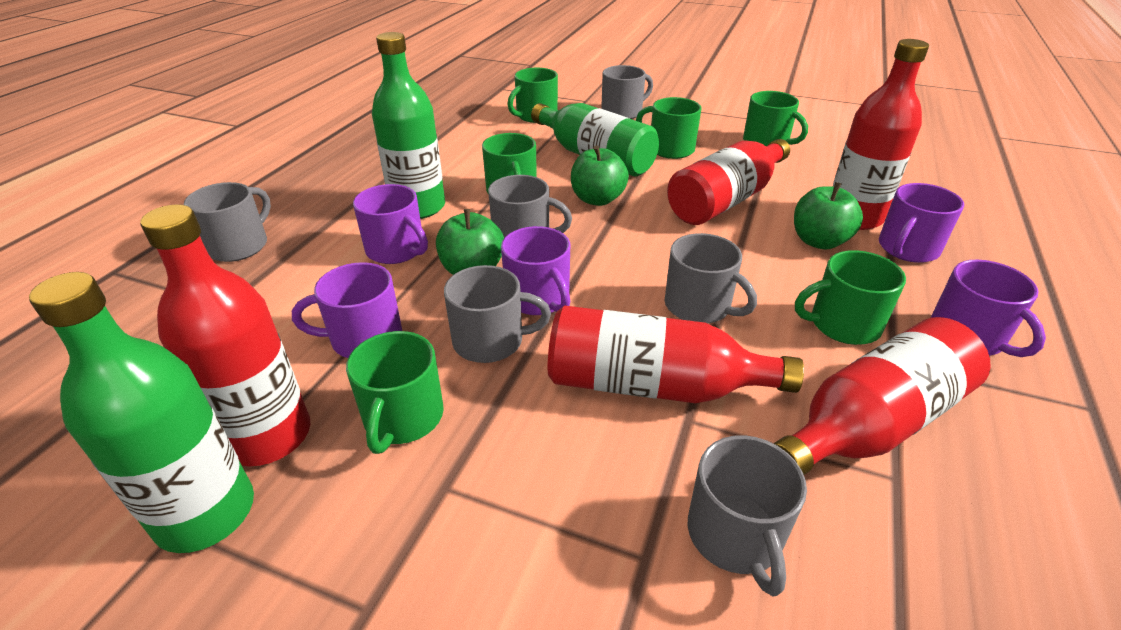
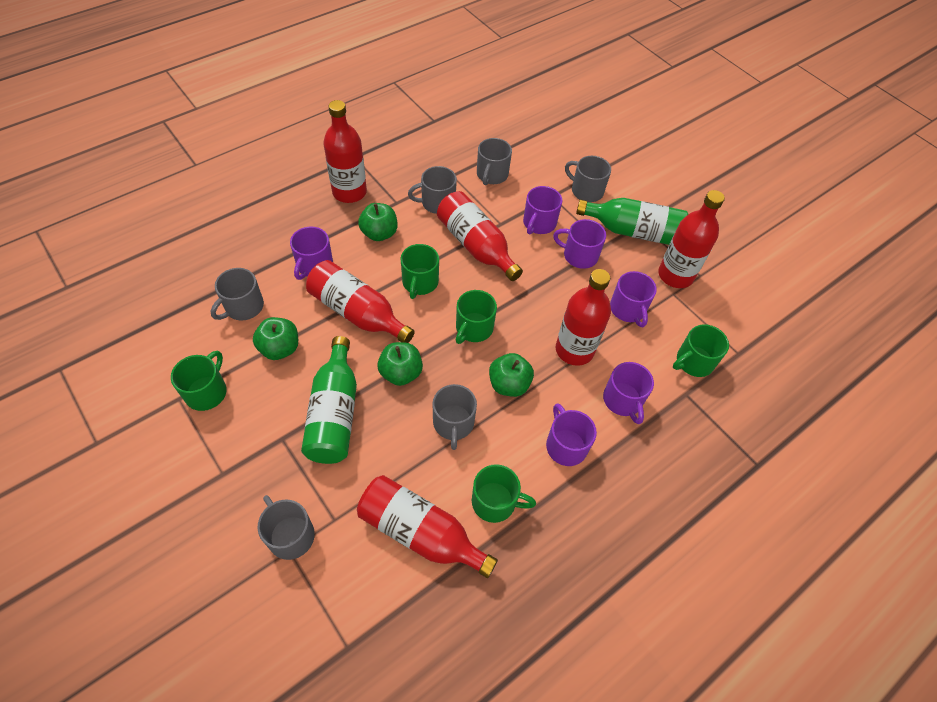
green apple: [436,209,504,275] [571,145,629,206] [794,182,863,250] = 3 -> [253,317,298,360] [358,203,397,241] [377,342,423,386] [489,353,534,397] = 4
green bottle: [29,272,254,553] [372,32,445,219] [531,103,659,177] = 3 -> [301,336,357,464] [576,198,688,245] = 2
green mug: [346,331,444,454] [482,133,537,193] [507,68,558,123] [636,97,702,159] [743,91,808,146] [795,250,906,345] = 6 -> [171,351,227,411] [400,244,439,299] [456,290,497,344] [472,464,536,523] [673,324,729,377] = 5
purple mug: [292,262,402,358] [353,184,428,264] [501,226,570,315] [879,183,964,263] [931,260,1046,357] = 5 -> [290,226,333,280] [523,186,562,234] [546,403,597,466] [553,219,606,269] [603,362,654,424] [610,271,657,327] = 6
red bottle: [140,204,310,466] [548,306,804,403] [667,139,790,225] [773,317,991,475] [833,39,929,230] = 5 -> [306,260,415,343] [323,100,367,203] [357,475,498,578] [437,191,523,281] [556,269,611,366] [658,190,725,288] = 6

